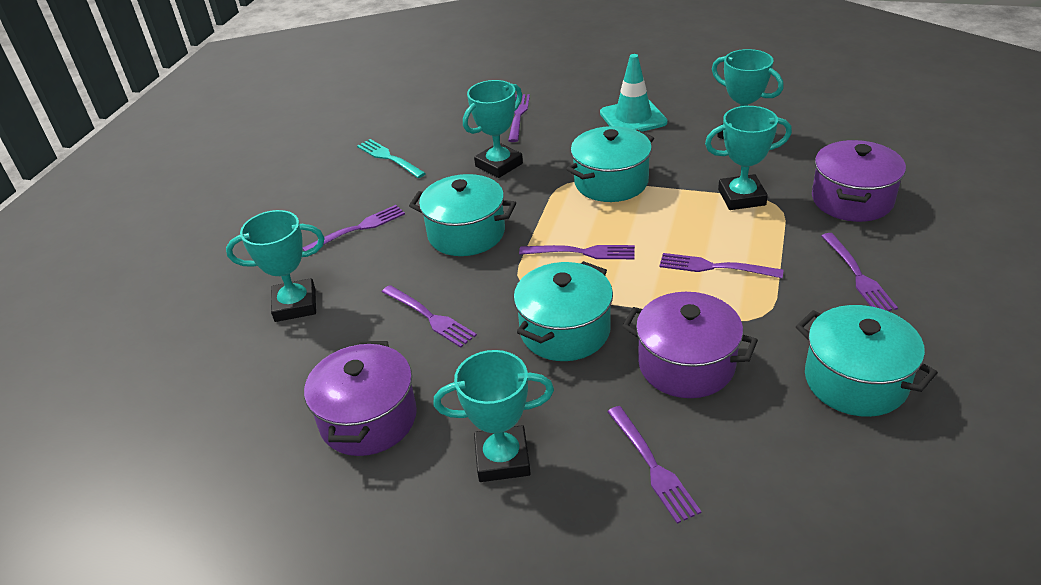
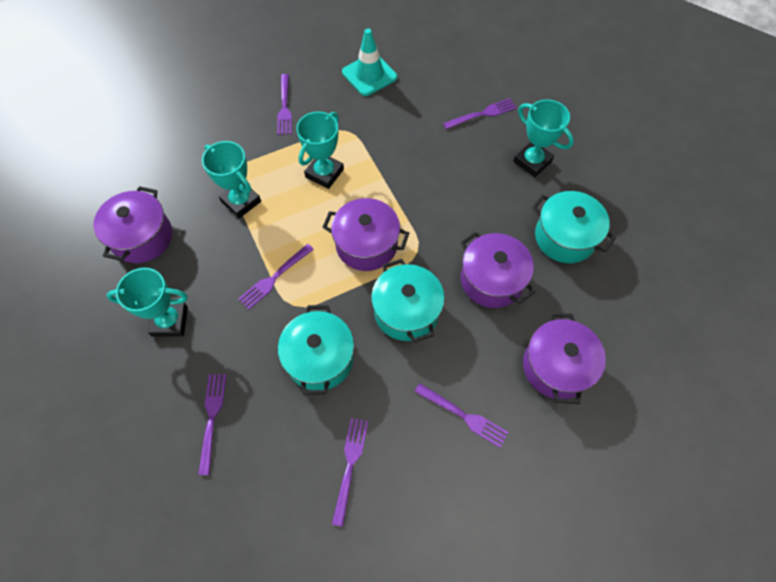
purple fork: [303,205,405,251] [382,285,477,348] [508,94,530,142] [519,245,635,259] [607,406,702,524] [659,253,783,278] [821,233,898,311] = 7 -> [198,374,226,475] [238,244,314,309] [277,74,292,135] [332,418,368,527] [415,383,509,448] [443,98,517,130] = 6
purple pot: [304,341,417,456] [622,292,758,398] [812,140,906,222] = 3 -> [94,186,172,263] [322,198,409,271] [461,231,535,308] [523,313,606,404] = 4
turquoise fork: [357,139,426,178] = 1 -> none = 0
turquoise pot: [409,174,516,256] [514,261,613,361] [566,126,654,202] [796,305,938,417] = 4 -> [278,305,354,395] [371,259,445,343] [532,191,616,263] = 3
turquoise trophy: [226,210,325,322] [433,350,554,482] [463,80,523,178] [705,106,792,210] [712,49,784,139] = 5 -> [107,268,188,337] [202,141,261,218] [296,112,344,189] [513,99,574,177] = 4

